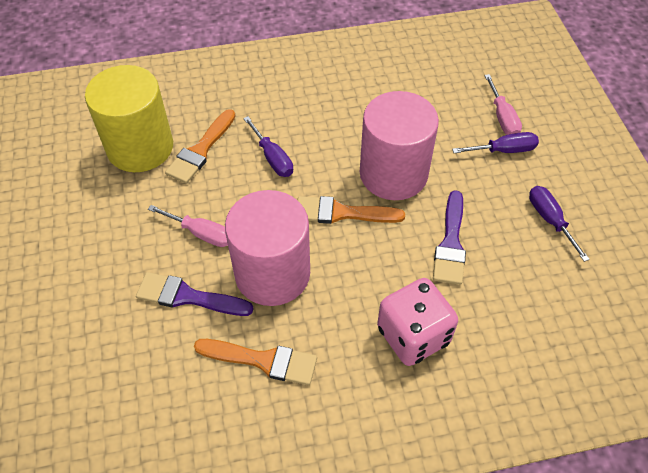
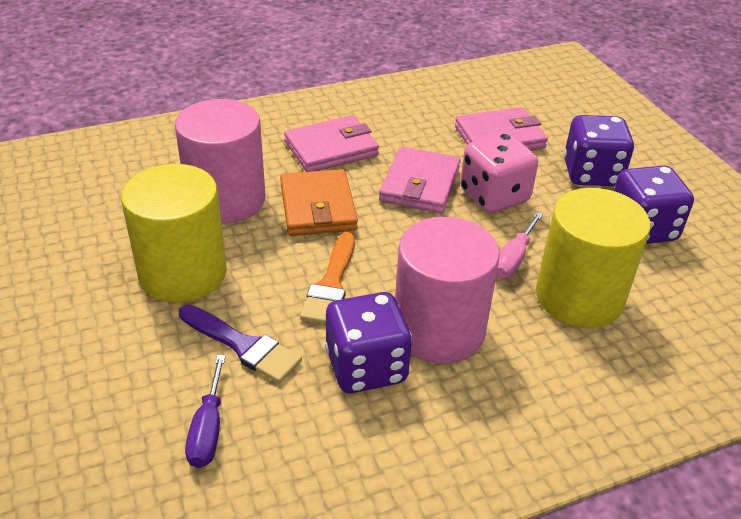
orange brush: [165,109,236,184] [194,339,317,385] [298,196,405,224] = 3 -> [300,232,355,324] = 1
orange wallet: none = 0 -> [280,169,358,236] = 1
pink screwdriver: [148,205,228,247] [484,74,522,135] = 2 -> [496,212,543,279] = 1
pink wallet: none = 0 -> [284,115,379,172] [379,146,461,214] [455,107,548,150] = 3
purple brush: [136,272,254,316] [433,190,466,285] = 2 -> [179,305,302,383] = 1
purple dice: none = 0 -> [325,292,412,393] [564,115,634,186] [614,165,694,244] = 3
purple screwdriver: [243,116,293,177] [452,132,539,153] [529,186,590,262] = 3 -> [185,355,226,468] = 1
yellow cylinder: [85,65,173,172] = 1 -> [121,164,227,303] [536,188,651,328] = 2

